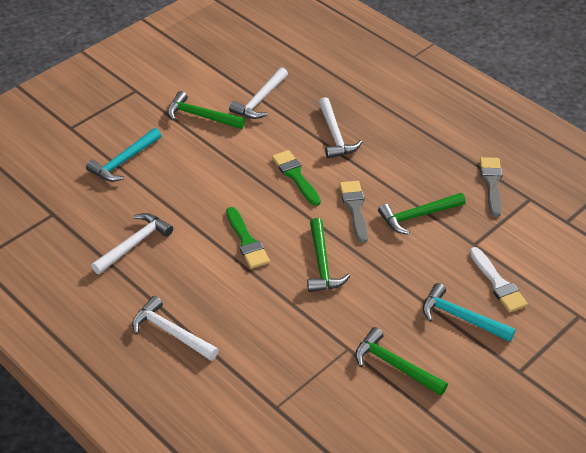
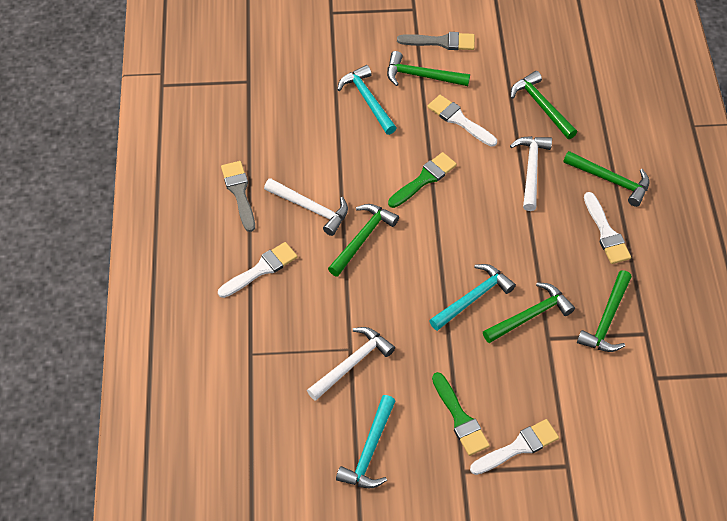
green hammer: [167,91,245,129] [307,218,350,292] [355,327,448,396] [378,193,466,235] = 4 -> [328,204,399,277] [387,51,470,86] [483,283,575,343] [511,71,577,139] [563,151,649,207] [577,270,632,352] = 6
turquoise hammer: [86,128,161,182] [423,283,516,342] = 2 -> [336,395,395,488] [337,65,396,135] [429,264,516,331] = 3
white brush: [470,247,528,312] = 1 -> [218,242,297,298] [427,95,497,147] [470,419,559,475] [584,192,631,264] = 4
white hammer: [91,213,173,274] [132,296,219,361] [229,67,288,119] [318,97,362,158] = 4 -> [264,178,348,236] [307,327,395,401] [510,136,552,211] = 3

